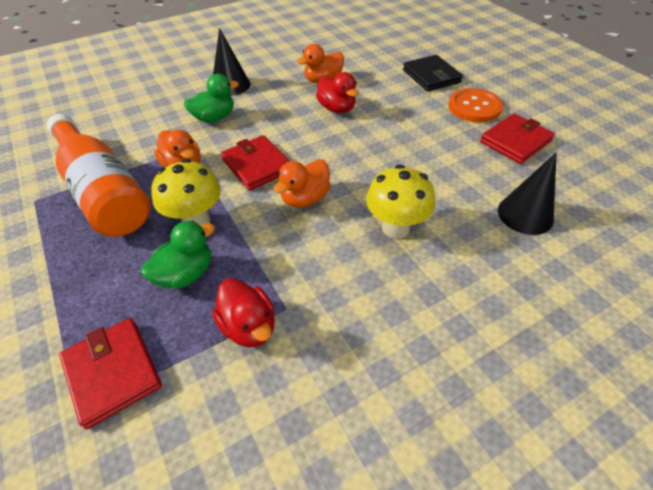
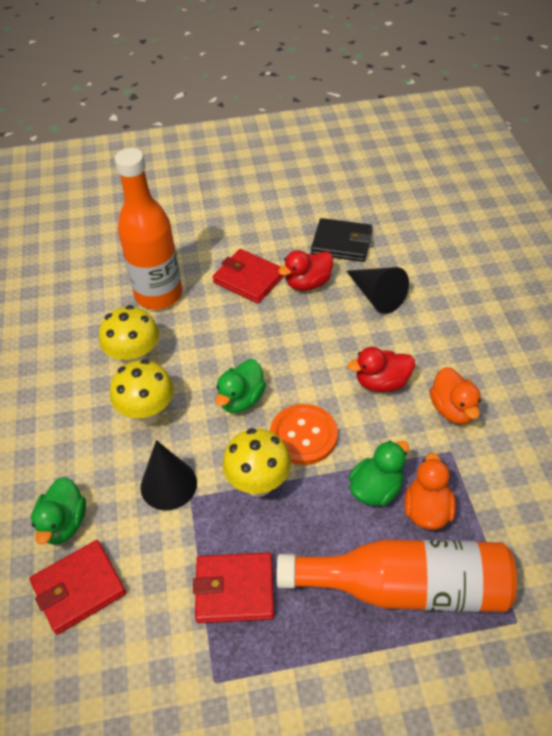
green duck: [141,221,215,289] [184,74,239,122] = 2 -> [31,477,86,545] [215,359,266,413] [349,441,409,506] = 3
orange bottle: [47,114,151,237] = 1 -> [115,148,182,310] [277,540,517,612] = 2
orange duck: [154,130,200,167] [274,159,331,208] [297,44,344,83] = 3 -> [404,453,456,530] [430,367,481,424] = 2
yellow mushroom: [151,159,221,225] [366,165,435,239] = 2 -> [99,305,159,365] [110,359,174,425] [222,428,291,497] = 3

